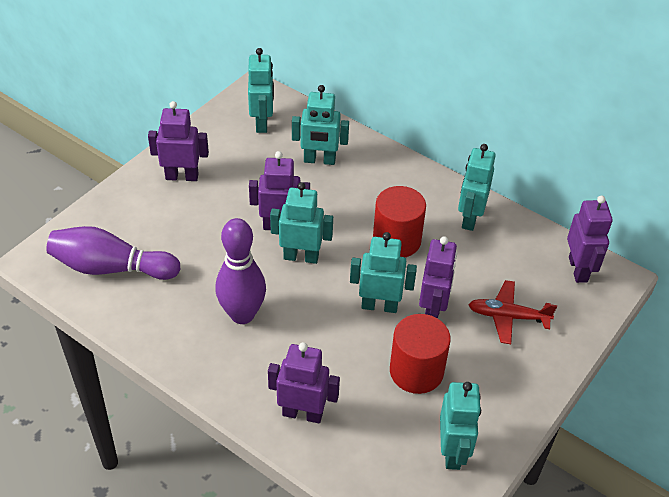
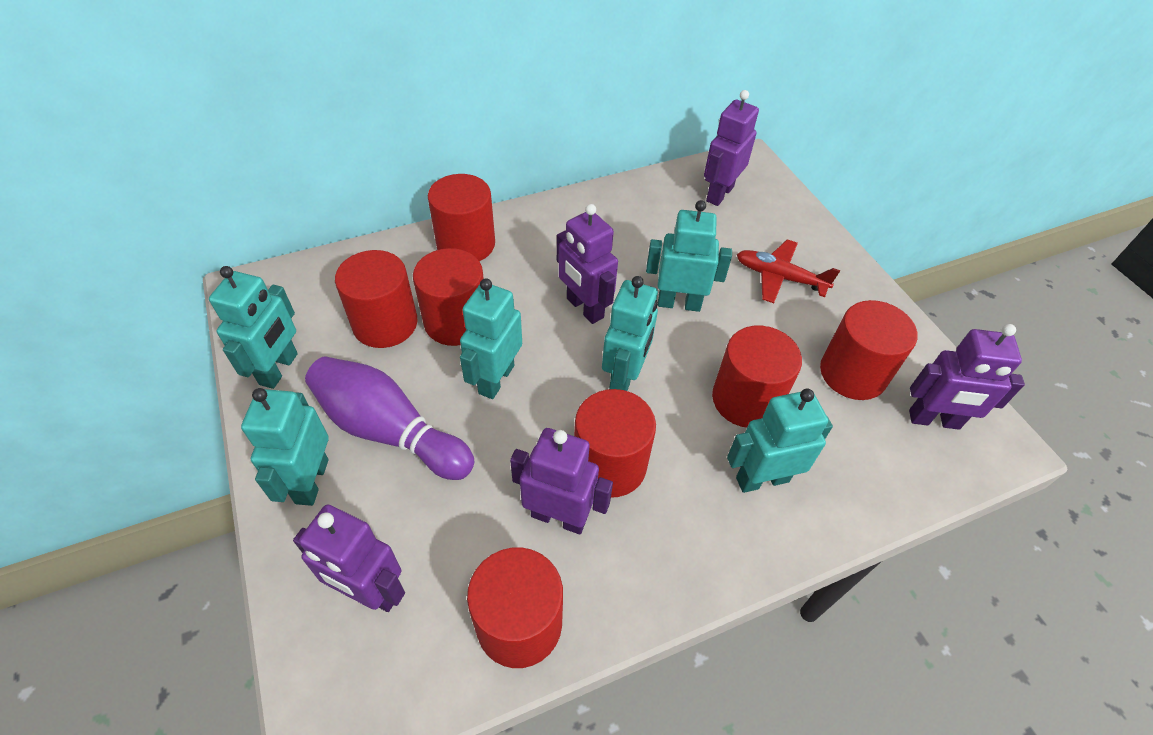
purple bowling pin: [46,226,180,280] [215,218,266,324] = 2 -> [305,356,474,480] = 1
red cylinder: [373,186,426,257] [390,314,451,394] = 2 -> [335,250,418,348] [413,248,484,346] [428,174,495,261] [467,547,563,668] [574,389,656,498] [712,326,802,428] [820,300,917,400] = 7

